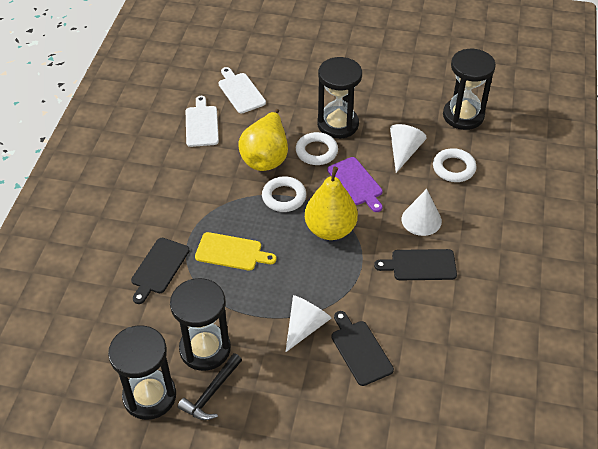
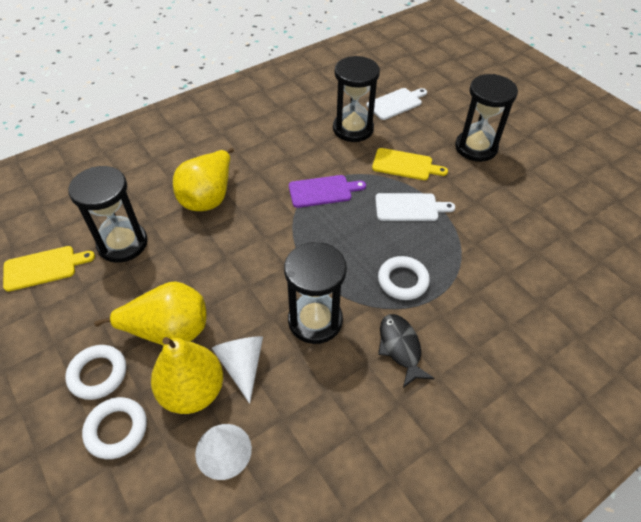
black cutting board: [131,238,190,304] [331,311,394,386] [374,249,457,280] = 3 -> none = 0
black fish: none = 0 -> [378,314,435,388] = 1
black hammer: [178,353,242,420] = 1 -> none = 0
white cone: [285,295,331,352] [390,124,427,173] [402,189,442,236] = 3 -> [195,424,252,480] [212,336,263,404] = 2
yellow cutting board: [195,232,276,271] = 1 -> [3,246,95,292] [372,148,448,180] = 2
yellow pear: [238,109,288,171] [305,166,358,240] = 2 -> [94,281,206,346] [151,337,223,414] [173,148,234,211] = 3

